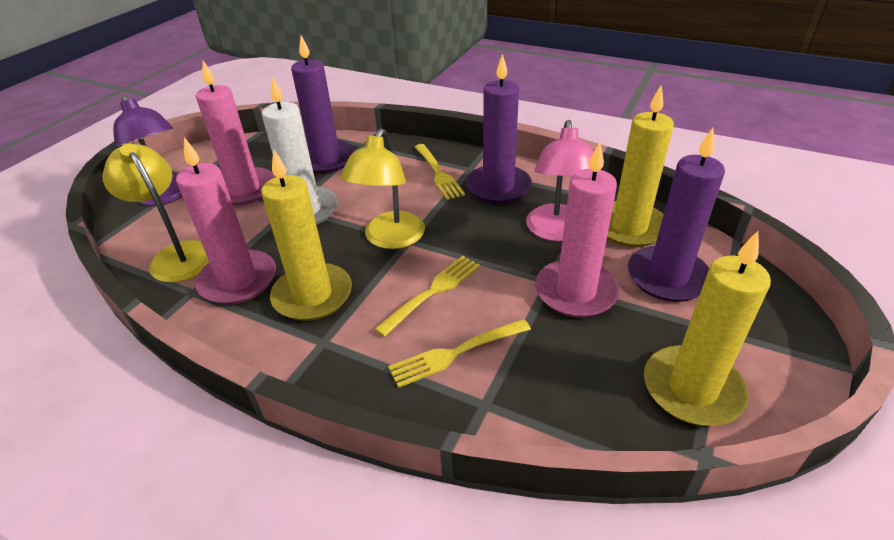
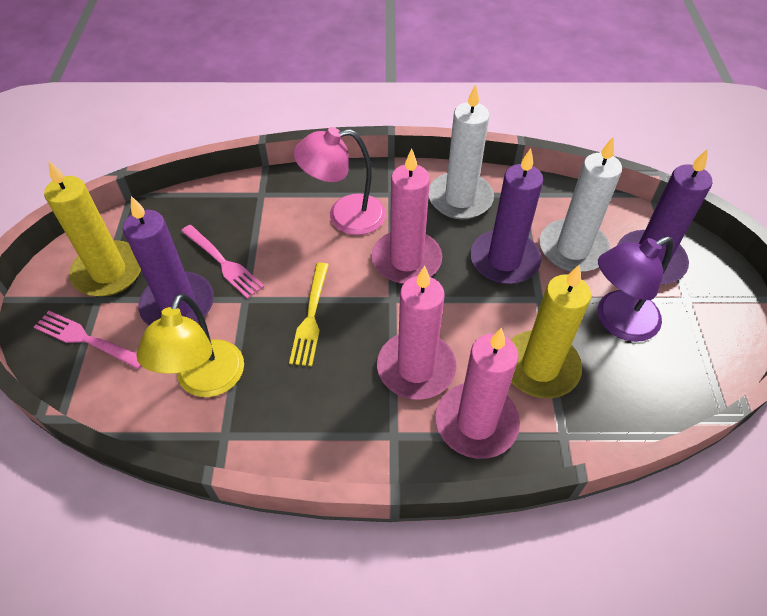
pink fork: none = 0 -> [34,311,141,369] [181,225,264,299] = 2
white candle: [262,77,338,225] = 1 -> [429,84,494,219] [540,136,622,272] = 2
yellow candle: [261,150,352,321] [607,85,674,247] [644,231,771,426] = 3 -> [44,160,141,297] [510,264,591,398] = 2
yellow fork: [374,256,480,337] [388,319,531,388] [415,144,465,200] = 3 -> [289,262,329,366] = 1
yellow lamp: [102,143,209,283] [340,129,425,249] = 2 -> [137,293,244,397] = 1

